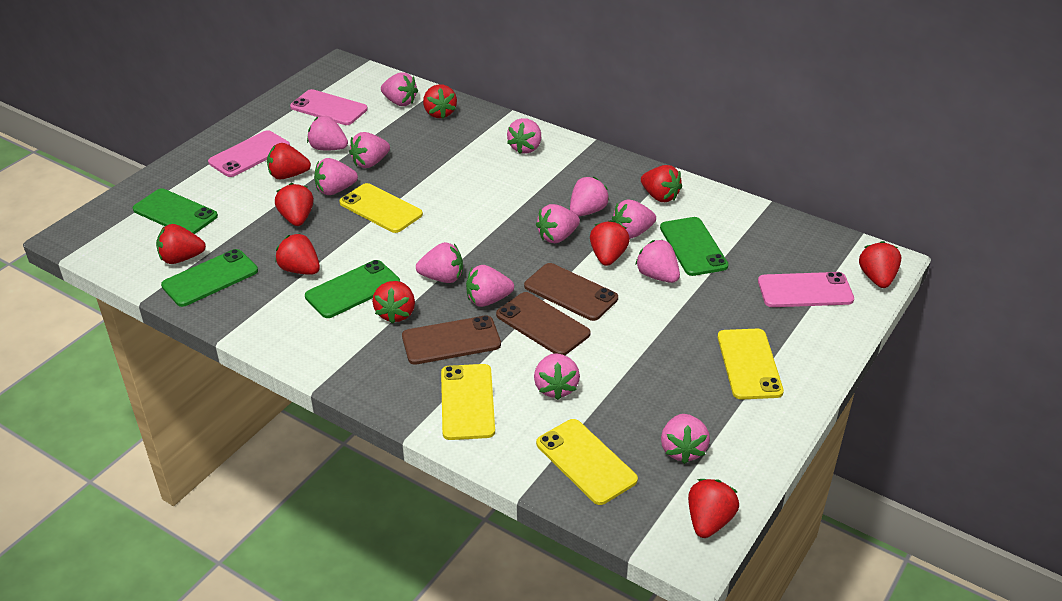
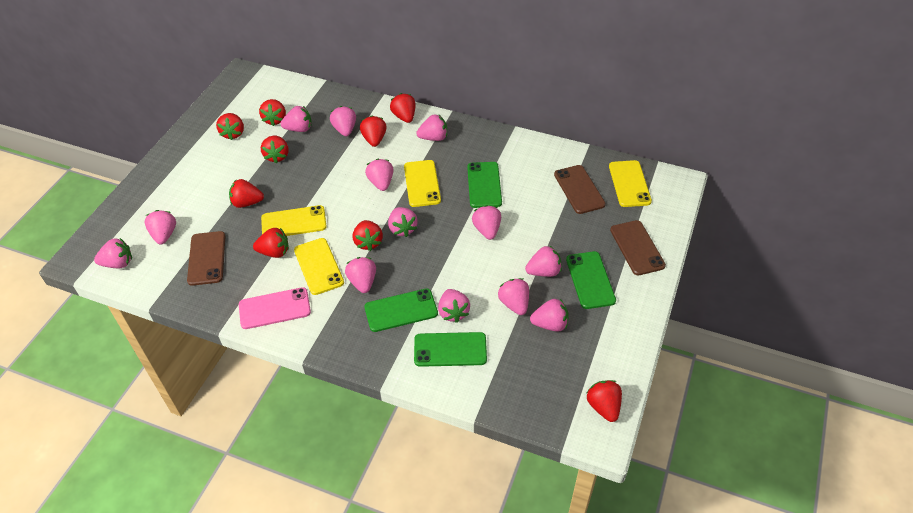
pink phone: [208,130,290,177] [290,89,368,125] [758,272,854,307] = 3 -> [239,287,311,329] = 1
red strawberry: [156,224,206,264] [267,143,311,179] [275,183,314,226] [275,233,320,275] [372,281,415,324] [423,85,457,119] [590,220,630,266] [641,165,682,202] [688,479,739,538] [859,241,902,288] = 10 -> [216,113,244,140] [229,179,264,208] [253,228,289,258] [259,99,286,126] [261,136,289,163] [353,220,383,251] [360,116,387,147] [390,93,416,123] [587,380,622,422] = 9

